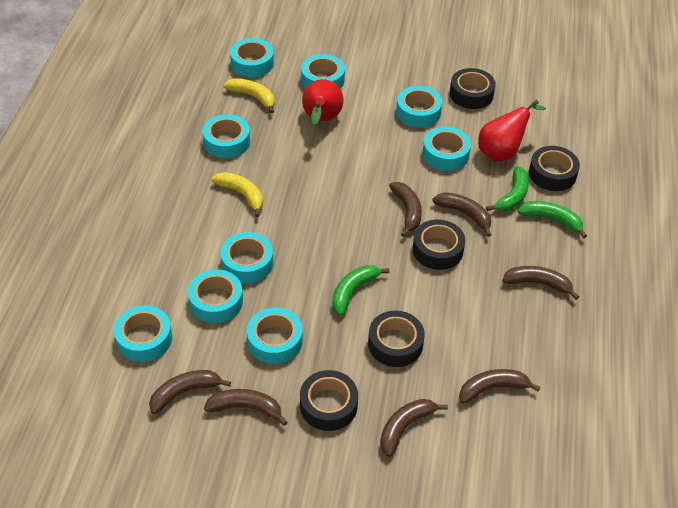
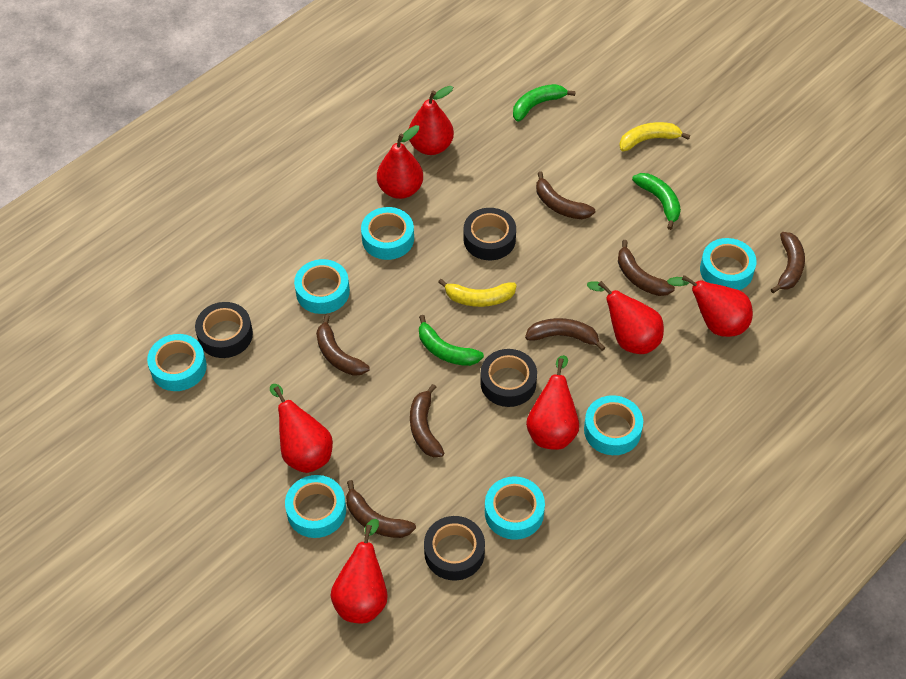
black tape: [300,370,358,431] [368,311,425,367] [413,220,465,270] [450,68,496,109] [529,146,580,191] = 5 -> [195,302,253,358] [424,516,485,581] [464,208,516,260] [480,349,537,407] = 4
red pear: [302,79,344,125] [478,100,546,162] = 2 -> [270,384,333,473] [330,519,388,623] [377,125,423,199] [409,86,454,155] [526,355,579,450] [587,281,664,354] [667,275,753,337] = 7
turquoise tape: [114,305,172,362] [188,269,243,323] [203,114,250,158] [221,232,273,283] [230,38,274,77] [247,308,303,364] [301,54,345,89] [396,86,442,128] [422,127,471,171] = 9 -> [147,334,207,391] [285,475,346,538] [294,259,350,314] [361,207,414,260] [485,476,545,540] [584,395,643,455] [700,238,757,290] = 7

